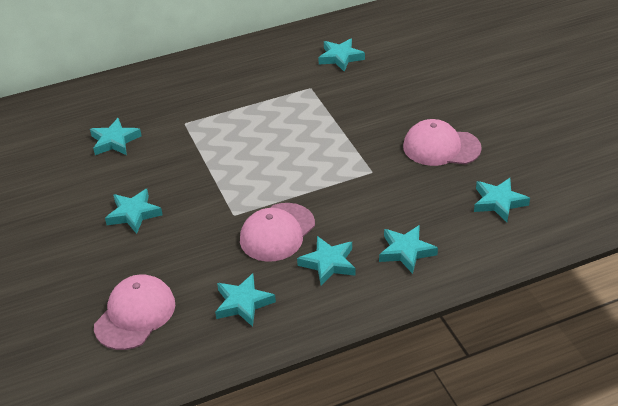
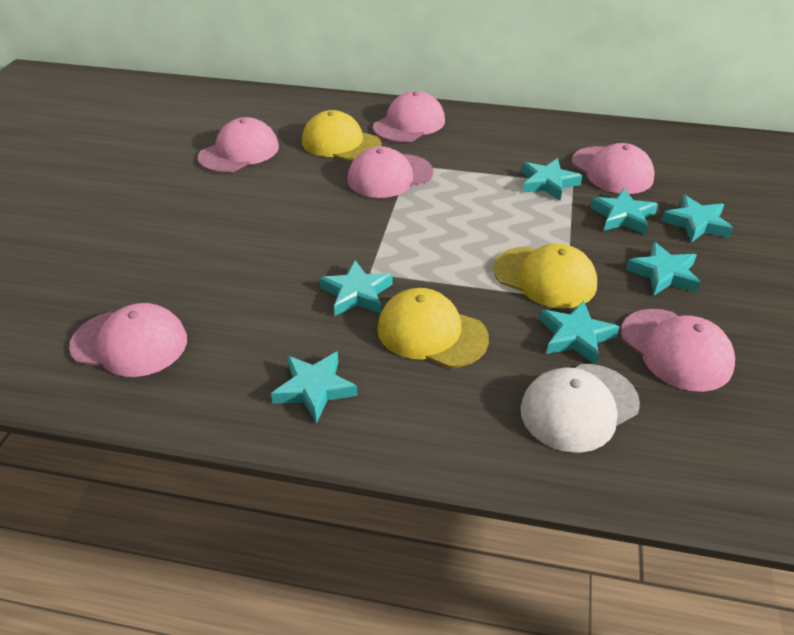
pink cap: [94,274,175,350] [240,203,315,262] [403,119,482,166] = 3 -> [69,303,187,377] [198,117,279,173] [347,146,433,198] [373,91,445,142] [572,143,655,194] [621,309,735,392] = 6
white cap: none = 0 -> [520,364,640,453] = 1
yellow cap: none = 0 -> [302,110,382,162] [377,288,489,368] [493,244,597,309] = 3

